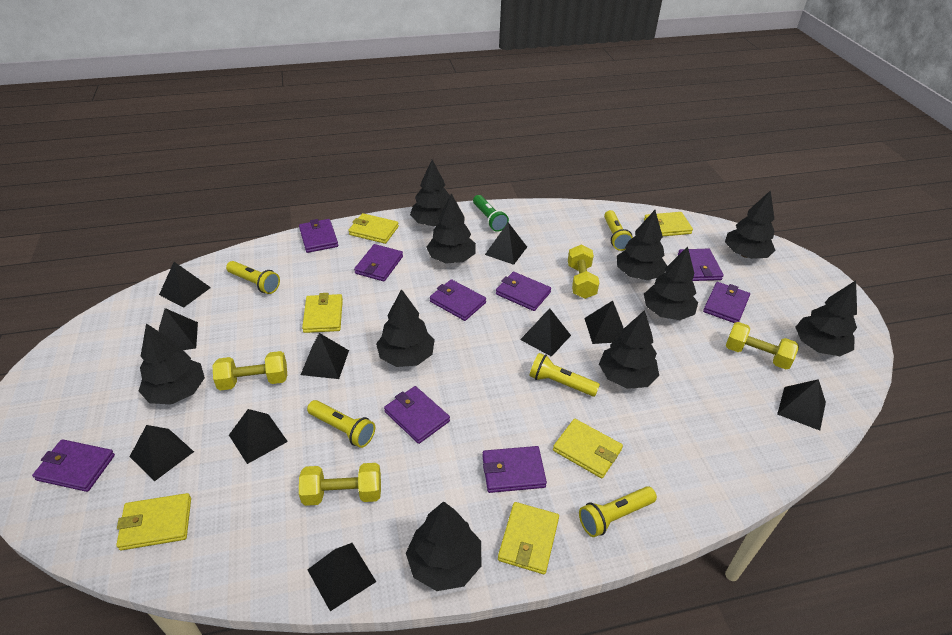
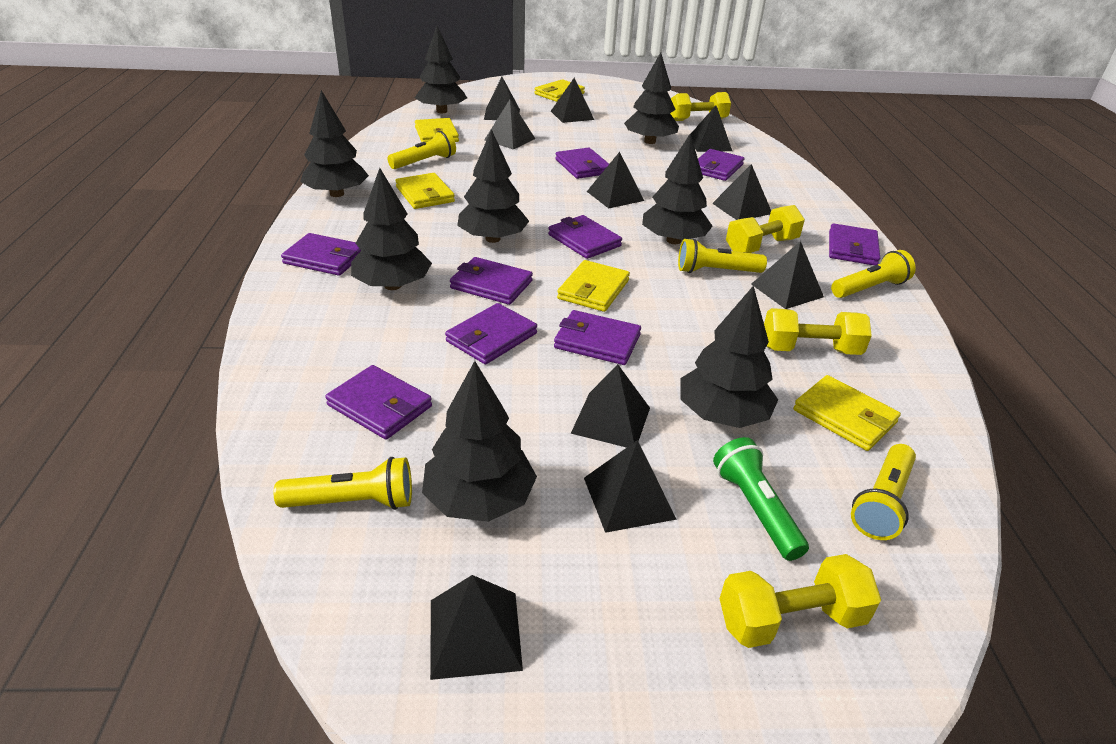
black tree: [139,323,205,404] [376,289,435,367] [406,501,481,591] [410,160,450,226] [426,193,476,264] [599,310,659,389] [617,210,667,280] [644,246,698,320] [725,190,776,259] [796,280,857,356] = 10 -> [300,90,369,197] [351,168,432,290] [415,25,467,113] [422,361,537,522] [457,129,529,243] [624,52,679,144] [642,134,713,244] [680,286,778,428] = 8
yellow wallet: [116,493,191,551] [302,293,343,333] [348,213,399,244] [498,502,559,574] [553,419,623,478] [644,212,693,236] = 6 -> [395,173,455,209] [415,118,459,142] [534,79,585,102] [557,260,630,312] [793,375,901,451] = 5

